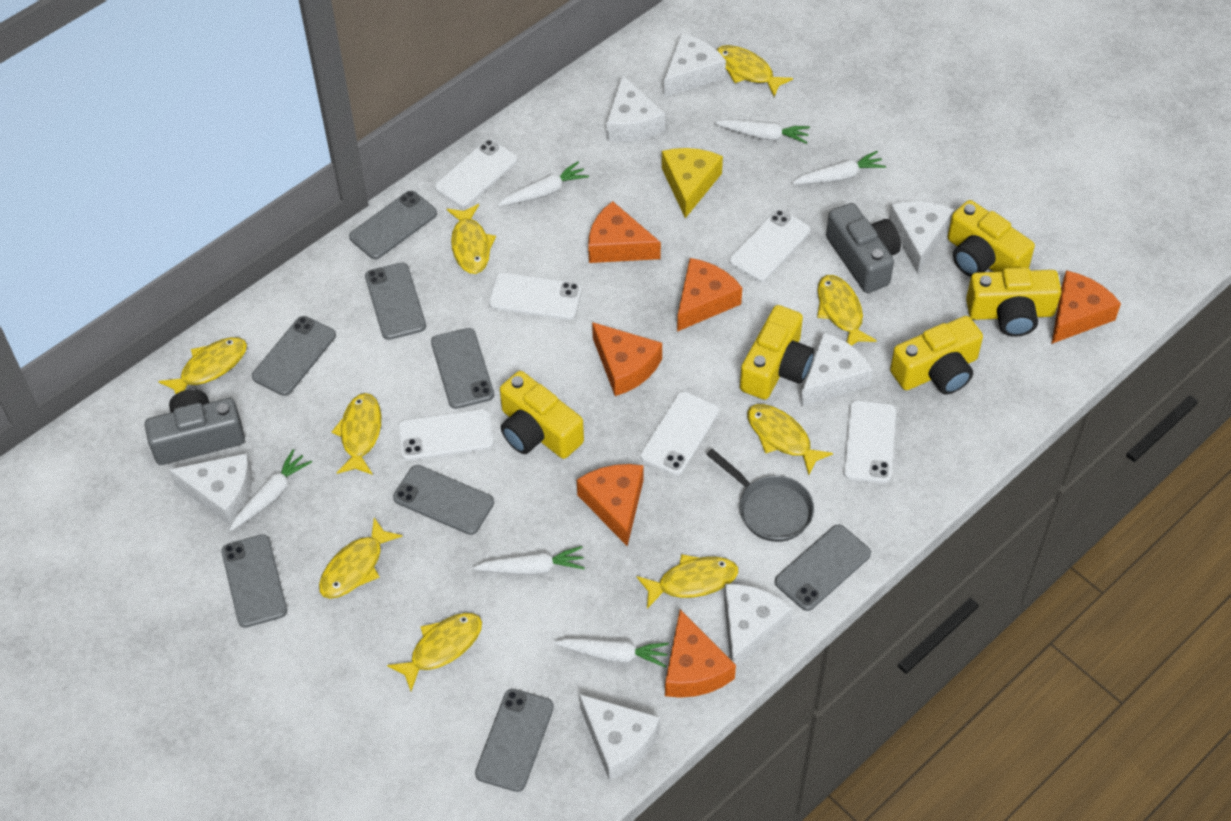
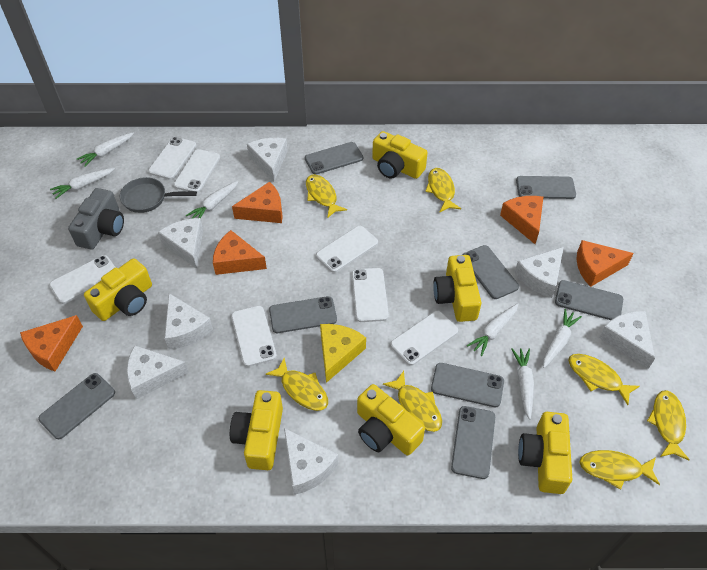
grey camera: [145,389,245,465] [826,203,901,293] = 2 -> [68,188,124,250] = 1
orange cheese: [577,464,643,546] [588,201,661,263] [592,322,662,396] [665,609,736,698] [677,258,742,332] [1051,270,1121,344] = 6 -> [20,315,83,371] [213,230,267,275] [232,182,283,223] [500,196,543,244] [577,240,634,287] = 5
white phone: [398,409,494,461] [435,139,518,207] [489,272,582,320] [640,391,719,476] [730,209,811,282] [843,400,896,484] = 6 -> [49,255,115,304] [148,137,196,179] [174,149,220,193] [231,306,277,367] [316,226,378,273] [352,268,389,322] [390,311,458,366] = 7
yellow camera: [500,371,584,459] [740,305,814,400] [890,316,983,394] [948,200,1035,277] [966,268,1061,337] = 5 -> [84,258,152,321] [230,390,283,470] [357,384,425,456] [372,131,428,179] [433,255,482,322] [518,412,572,494] = 6
yellow fish: [158,337,247,394] [319,518,402,599] [332,393,382,475] [387,613,482,691] [447,204,496,274] [636,554,738,609] [717,45,793,97] [747,404,833,475] [817,275,877,346] = 9 -> [265,358,328,411] [306,174,347,218] [383,371,442,432] [425,168,461,212] [568,354,640,405] [579,450,660,490] [647,390,690,460] = 7

